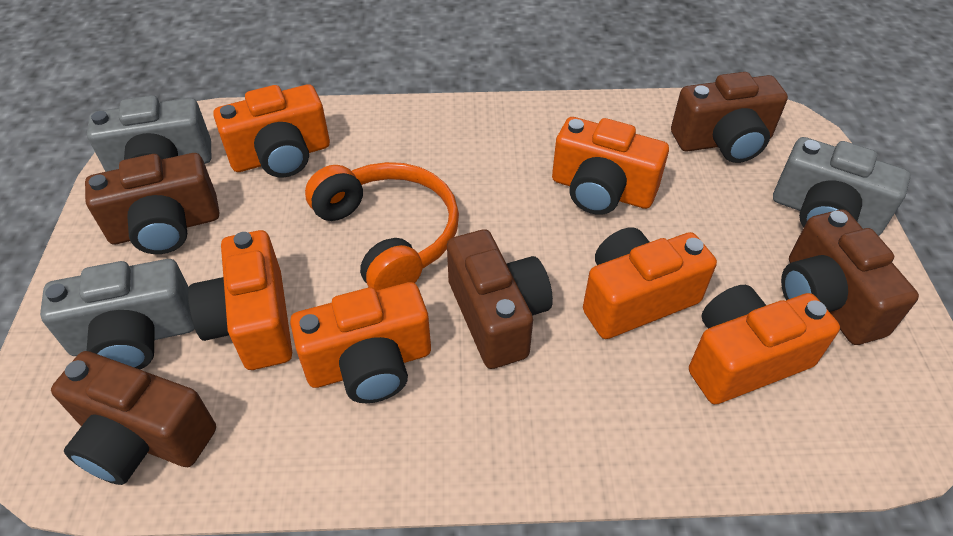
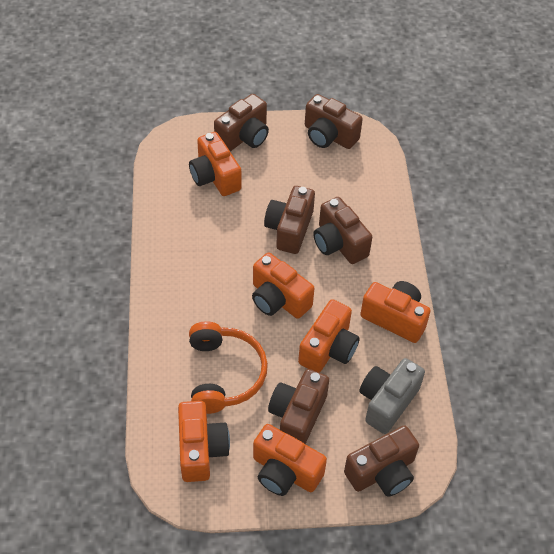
brown camera: [51,351,216,485] [85,153,219,254] [447,229,553,369] [671,72,788,163] [781,209,919,345] = 5 -> [214,94,269,151] [264,186,315,254] [268,369,329,444] [305,94,363,149] [313,197,372,264] [344,426,419,497] = 6
grey camera: [40,259,195,370] [87,95,211,172] [773,137,911,236] = 3 -> [359,358,425,434] = 1

